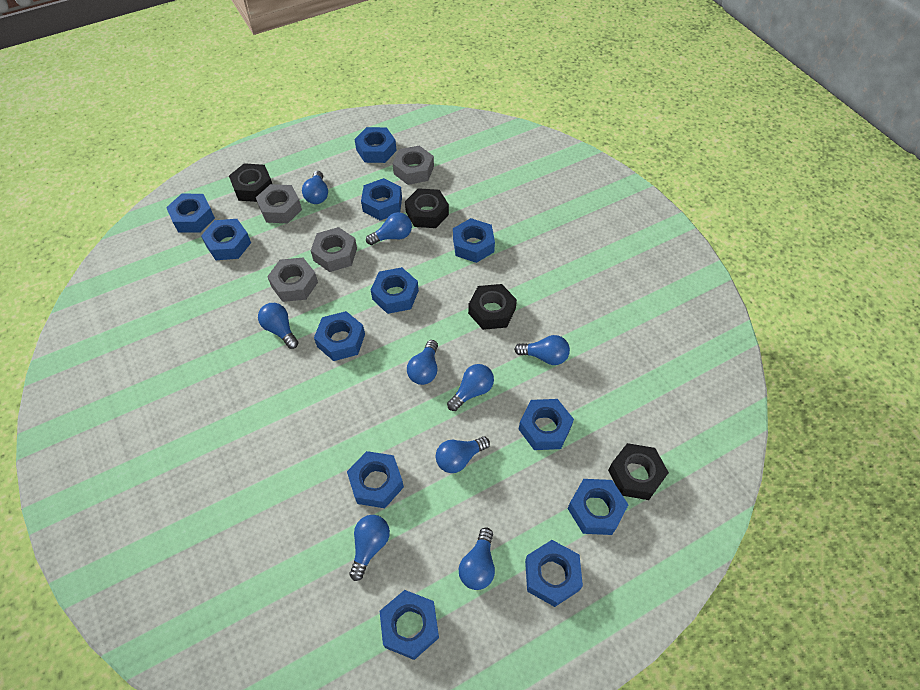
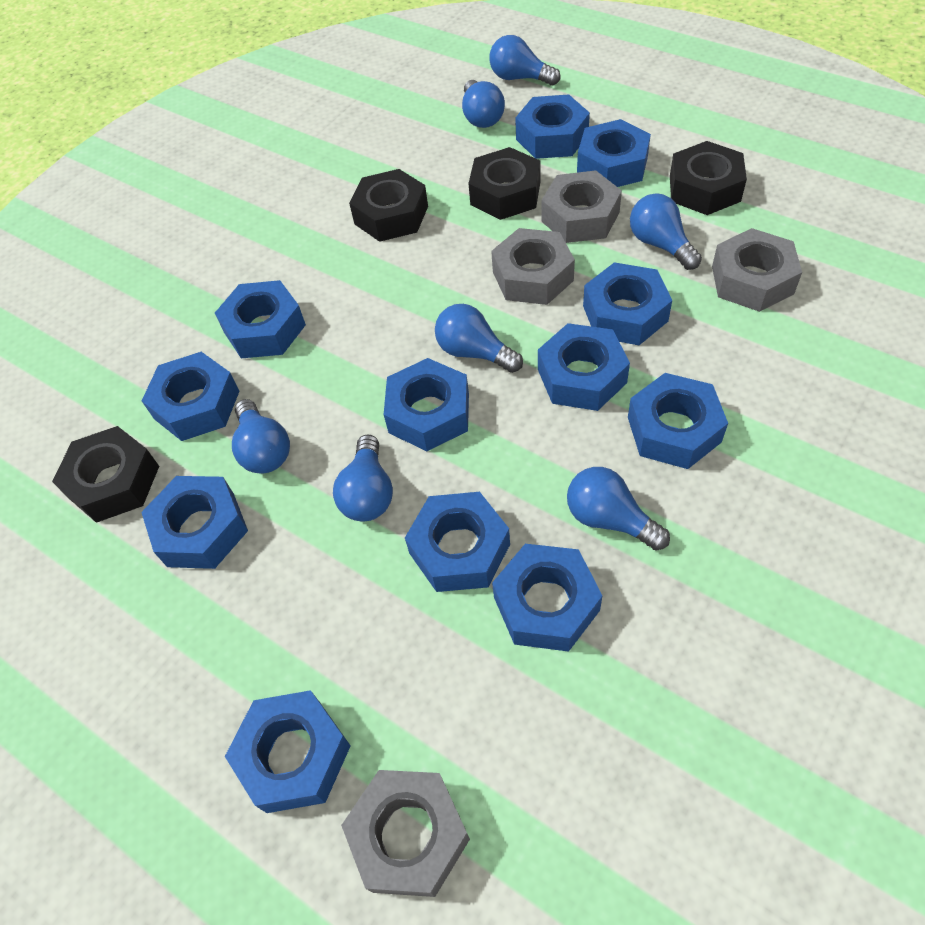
blue light bulb: [258,303,299,349] [302,171,328,204] [349,515,390,581] [366,212,412,245] [407,340,438,385] [436,436,490,473] [447,364,494,411] [459,527,495,590] [514,335,570,365] = 9 -> [232,399,290,473] [333,435,393,521] [435,304,523,373] [462,80,505,128] [489,35,560,85] [567,467,670,551] [630,193,702,270] = 7

